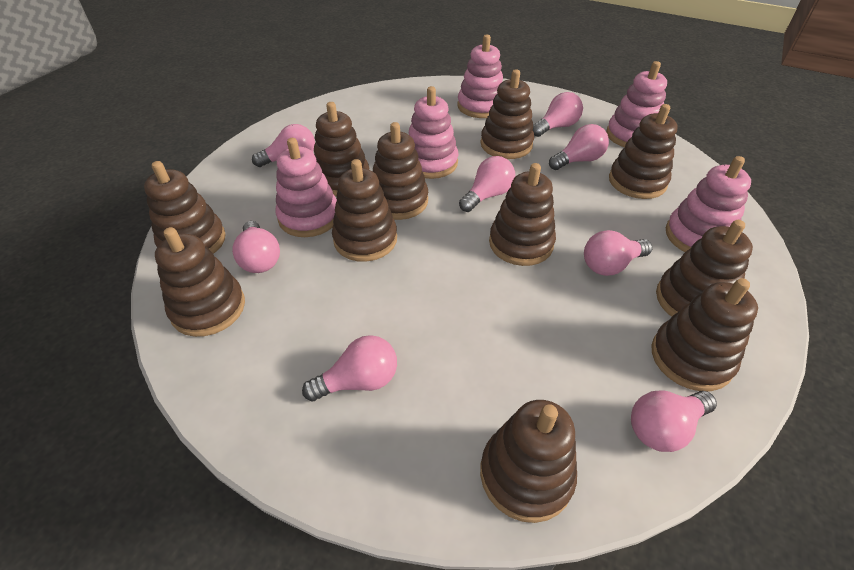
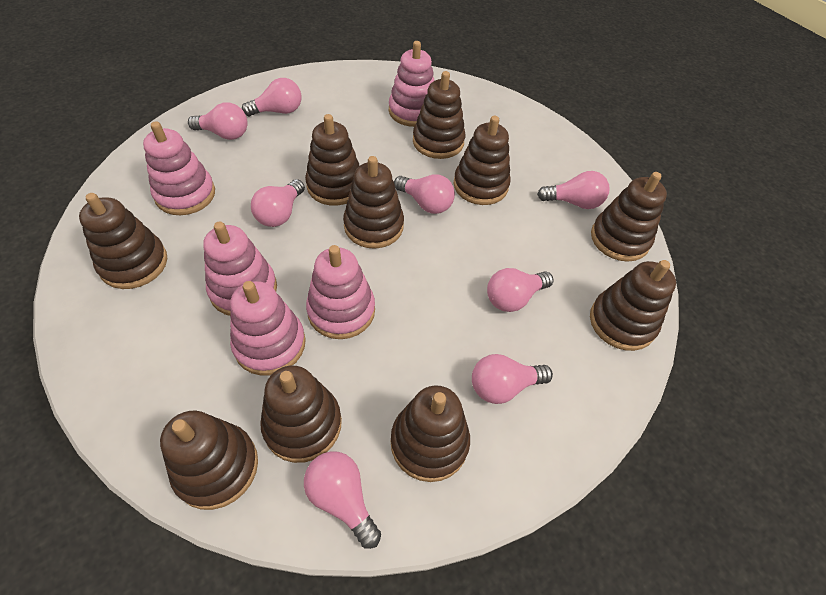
brown stacking toy: [144,161,226,254] [155,227,245,337] [314,102,369,196] [332,159,397,262] [373,122,428,220] [480,400,577,523] [481,69,534,159] [489,163,556,266] [609,104,678,199] [652,278,758,391] [656,220,753,317] = 11 -> [79,193,167,289] [160,411,258,510] [260,366,342,463] [305,114,359,206] [343,156,404,249] [391,385,470,482] [413,71,465,159] [454,116,511,205] [590,260,676,351] [591,172,667,262] = 10

